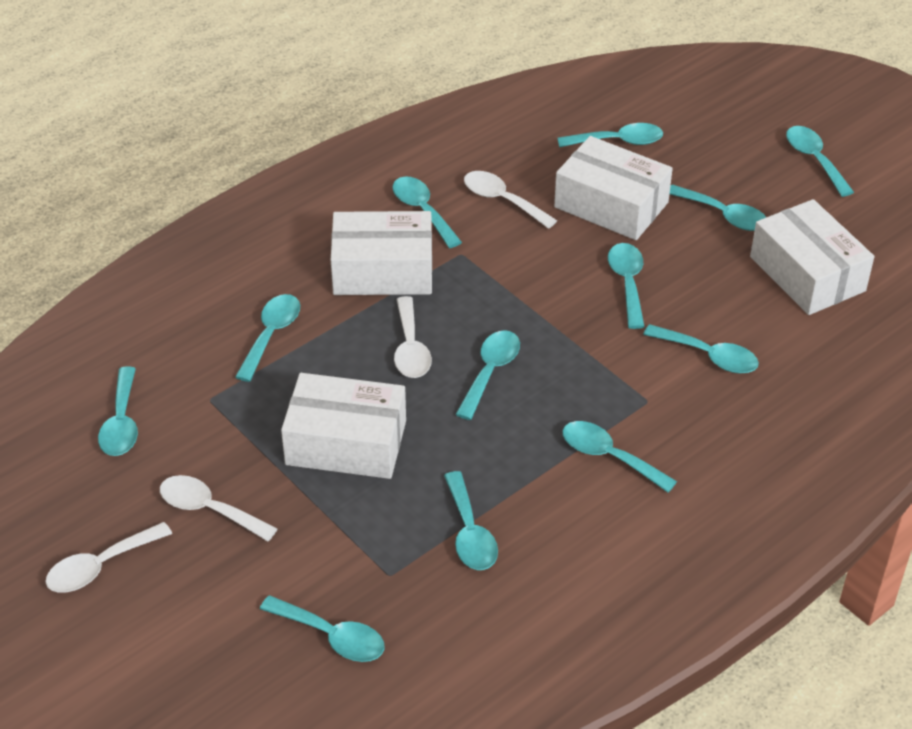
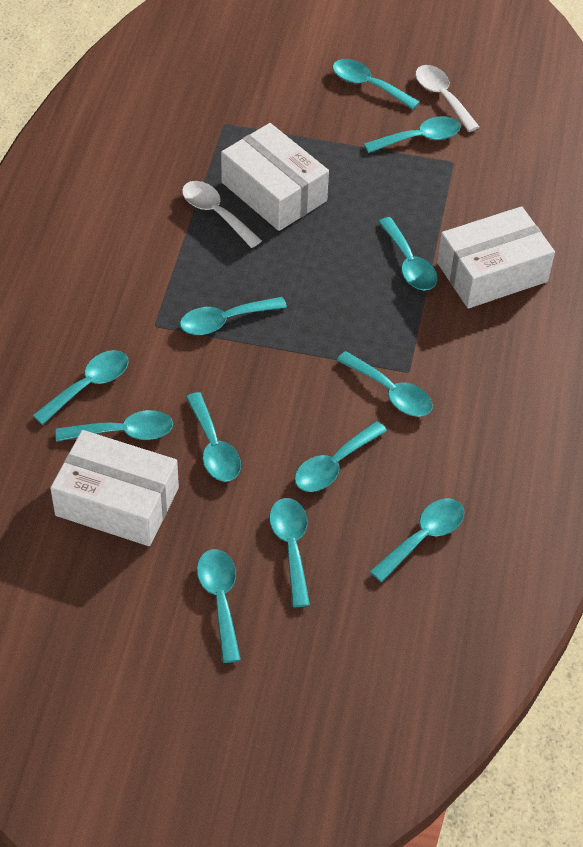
white box: [281,373,406,479] [331,211,432,295] [554,136,673,240] [750,199,874,315] = 4 -> [50,430,179,546] [221,123,329,231] [437,206,555,308] = 3
white spoon: [45,522,172,593] [160,475,277,541] [394,296,432,378] [464,171,557,229] = 4 -> [182,181,262,248] [415,65,479,132] = 2

